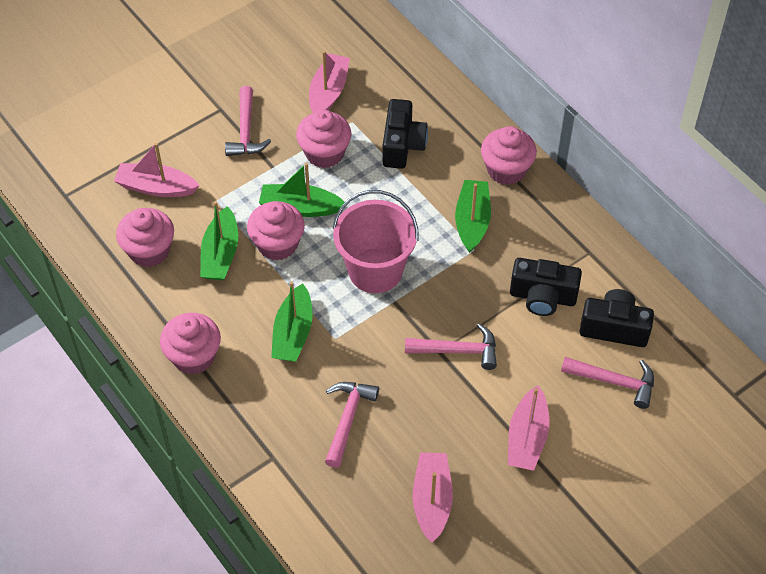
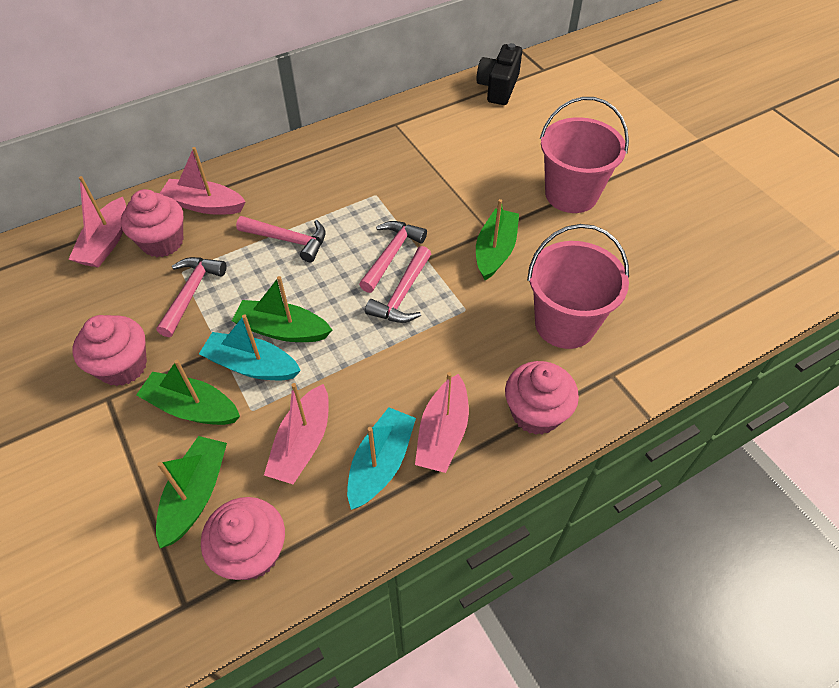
black camera: [383,99,428,169] [510,258,582,316] [580,289,654,347] = 3 -> [476,43,522,105] = 1
pink bucket: [332,190,418,293] = 1 -> [527,224,629,349] [540,97,629,213] = 2
pink cupcake: [116,208,174,267] [160,313,221,375] [247,201,305,261] [296,109,352,168] [481,126,537,185] = 5 -> [72,315,147,386] [121,189,183,257] [201,497,285,580] [505,361,579,435] = 4
turquoise boat: none = 0 -> [199,314,301,380] [347,407,416,510] = 2

